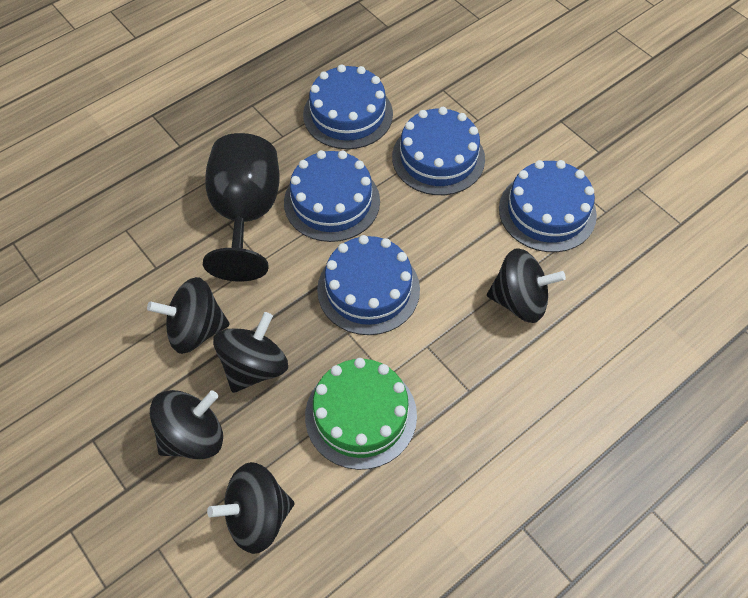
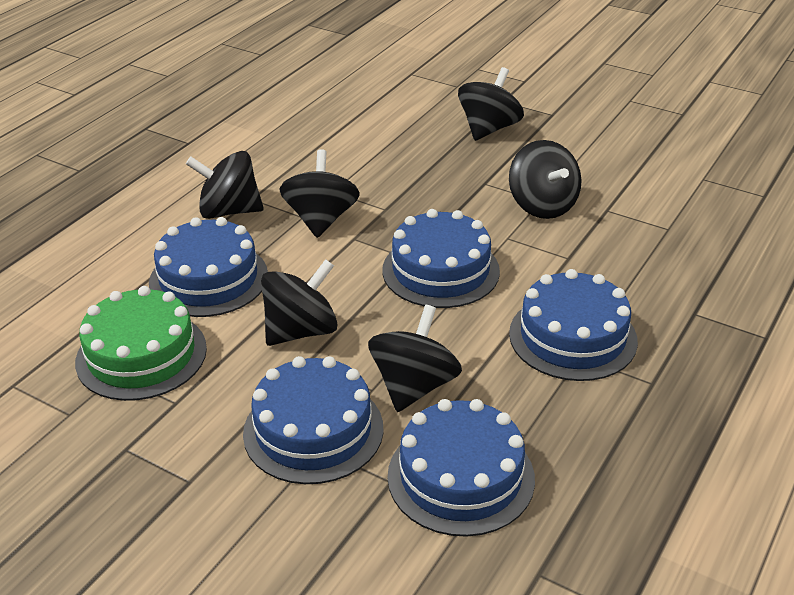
black goblet: [203,133,280,282] = 1 -> none = 0
black spinning top: [147,277,230,354] [150,390,223,459] [207,462,294,554] [213,312,288,393] [487,248,566,323] = 5 -> [186,151,264,219] [261,259,338,346] [279,149,360,238] [368,305,462,412] [458,67,524,141] [509,140,581,219] = 6

